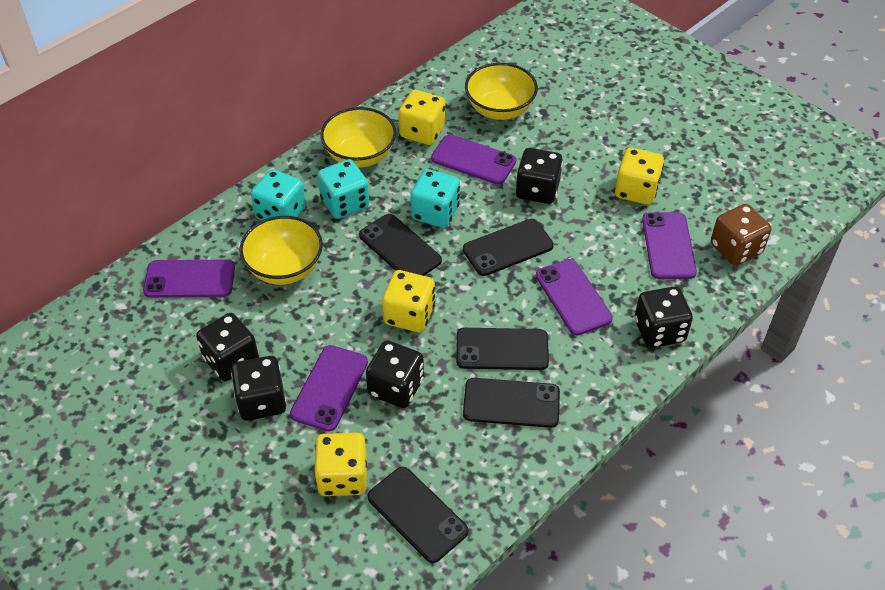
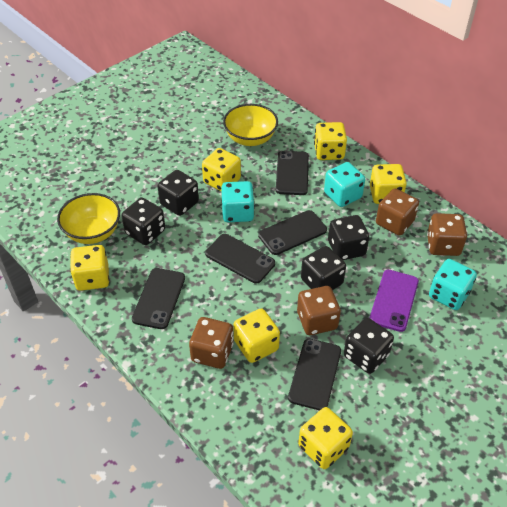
brown dice: [711,204,771,266] = 1 -> [189,317,234,369] [297,286,341,335] [376,188,419,236] [427,213,467,256] = 4
purple phone: [143,260,235,298] [290,345,368,431] [431,134,516,185] [536,259,613,336] [642,212,697,279] = 5 -> [370,270,419,332] = 1
yellow bowl: [239,216,323,285] [320,107,396,168] [465,63,538,120] = 3 -> [57,193,120,244] [223,104,278,146] = 2
yellow dice: [314,433,367,496] [382,270,435,332] [399,90,445,145] [615,148,664,205] = 4 -> [70,245,109,291] [202,148,241,192] [233,309,280,363] [298,407,353,469] [314,122,347,160] [370,164,407,204] = 6

